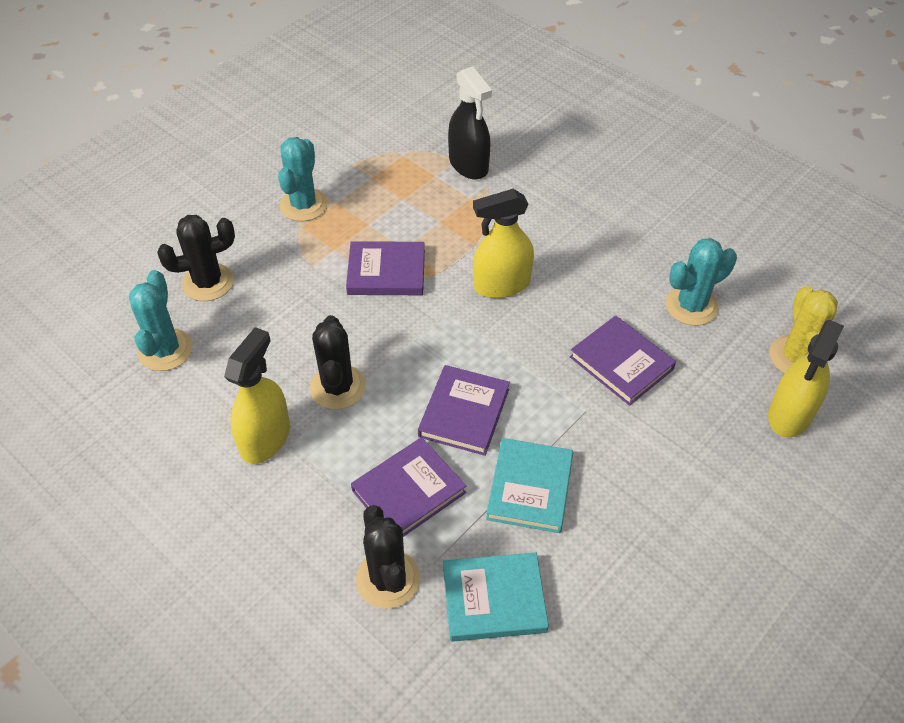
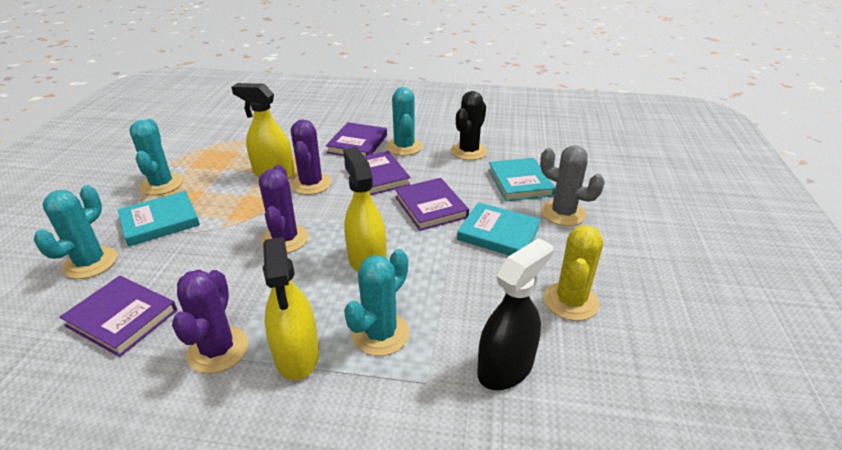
black cactus: [157,215,235,301] [309,315,366,409] [356,505,420,609] = 3 -> [451,91,488,160] = 1
grey cactus: none = 0 -> [540,145,605,226] = 1
purple cactus: none = 0 -> [172,270,249,374] [259,165,309,253] [291,119,331,195] = 3
turquoise book: [443,552,549,642] [486,438,573,533] = 2 -> [118,191,200,247] [457,202,541,256] [488,158,555,201] = 3
turquoise cactus: [129,270,193,371] [278,137,328,221] [666,238,737,326] = 3 -> [34,185,117,279] [129,119,183,195] [344,249,409,356] [386,87,422,156] = 4

